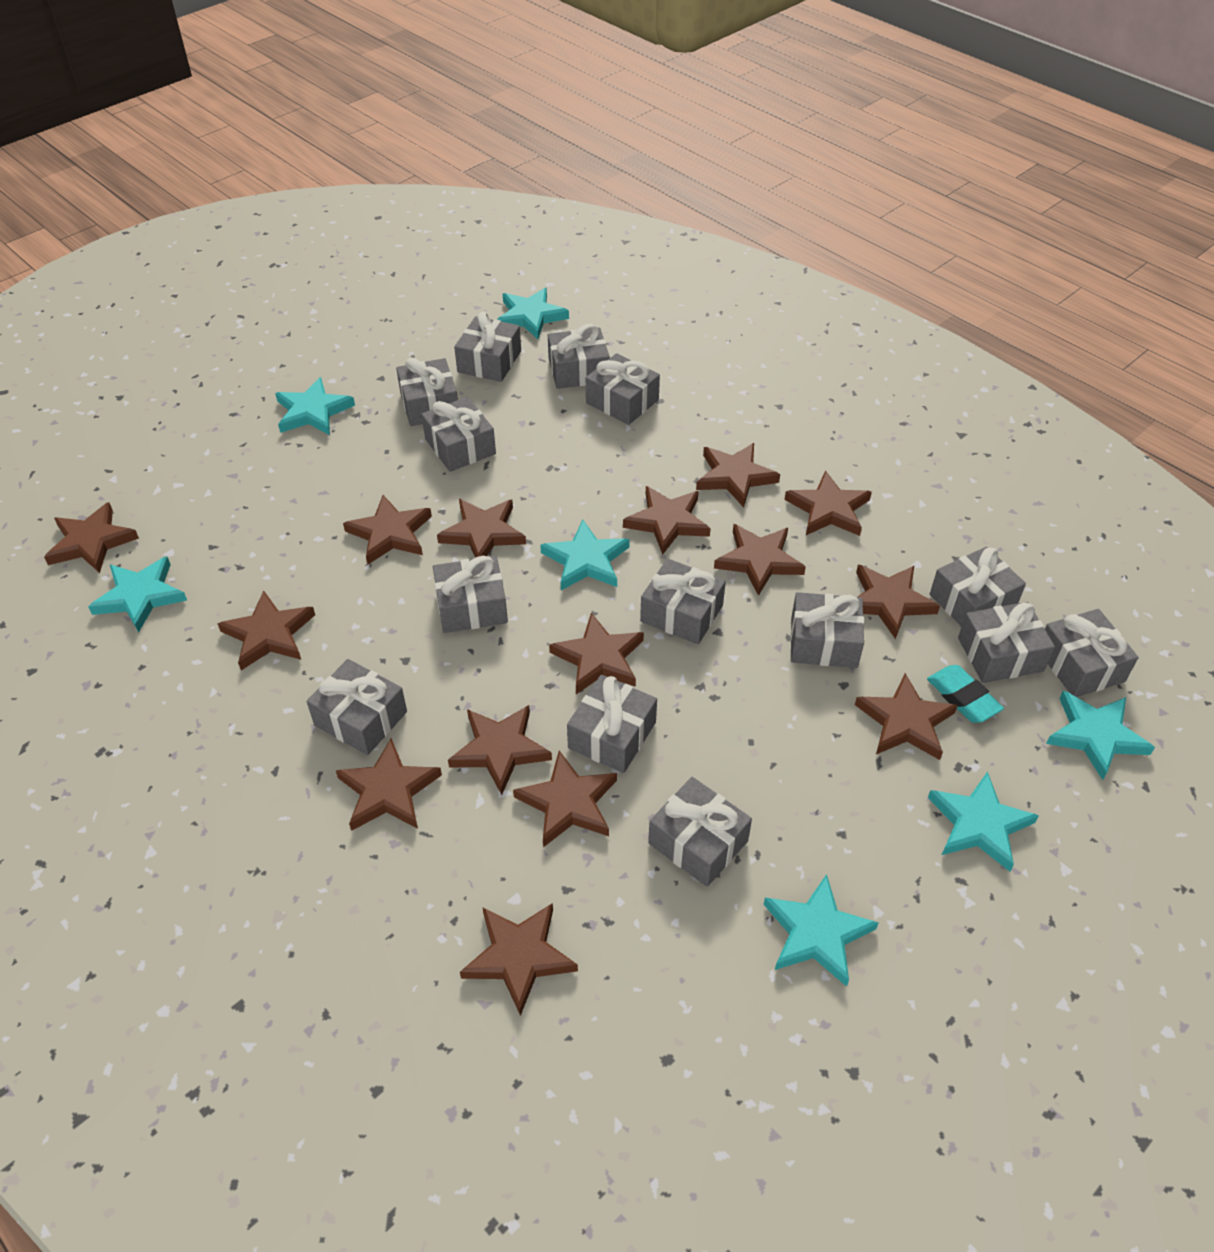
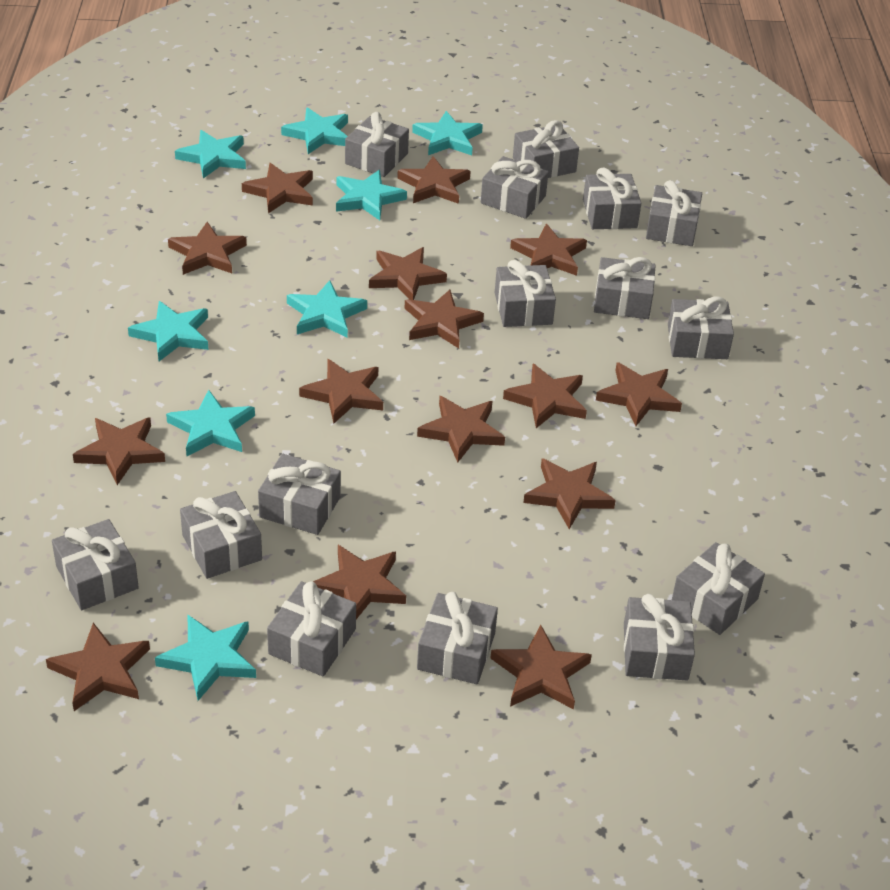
grey gift: [307,659,407,755] [396,357,458,426] [421,397,496,472] [433,556,508,633] [454,312,521,382] [548,324,610,389] [567,675,657,773] [586,353,660,425] [640,558,726,644] [648,777,752,887] [790,592,864,668] [930,547,1026,627] [958,602,1055,683] [1045,609,1139,697] = 14 -> [52,519,139,610] [180,491,262,579] [258,454,341,535] [267,581,356,677] [345,112,409,177] [417,592,498,684] [481,156,549,219] [495,260,556,327] [513,120,579,178] [583,168,641,229] [594,257,656,319] [624,594,695,680] [646,180,702,246] [668,296,734,359] [672,542,765,635] = 15
turquoise eraser: [927,665,1004,723] = 1 -> none = 0
turquoise star: [88,556,187,633] [275,377,355,435] [497,288,569,339] [540,520,630,590] [763,874,879,987] [928,771,1039,872] [1046,691,1155,780] = 7 -> [128,301,209,361] [155,615,256,701] [166,390,255,456] [175,130,246,178] [281,108,348,154] [287,280,367,338] [336,170,407,220] [412,111,483,155] = 8

